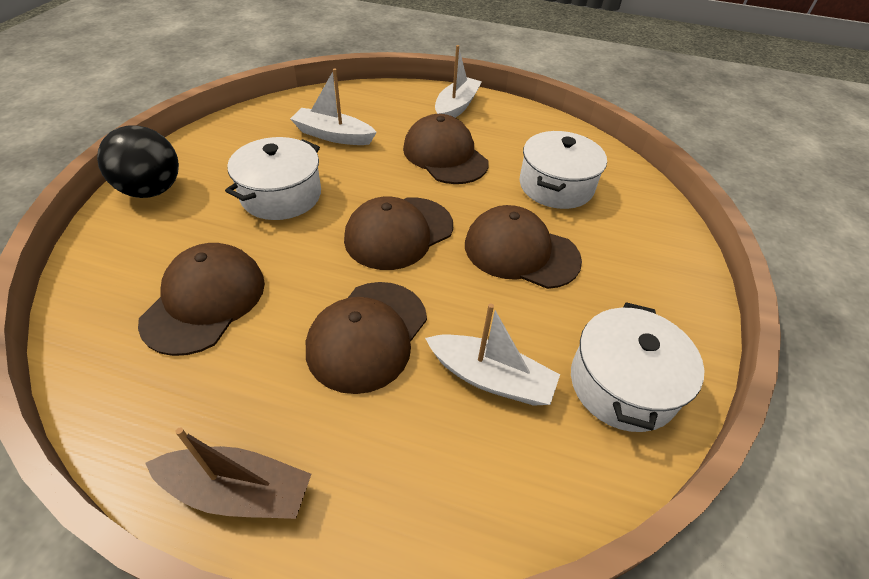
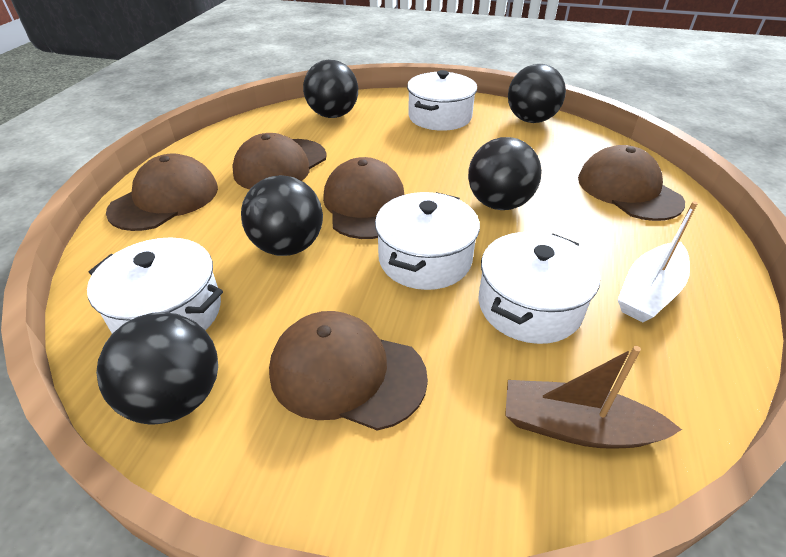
black ball: [97,125,179,198] = 1 -> [96,312,218,424] [241,175,323,256] [303,59,358,118] [468,137,542,210] [508,64,566,123] = 5
white boat: [290,68,377,145] [425,303,560,406] [435,45,482,118] = 3 -> [617,201,698,322] = 1
white pot: [225,137,321,220] [520,131,607,209] [571,302,704,432] = 3 -> [87,238,223,333] [375,192,480,290] [407,70,477,131] [479,232,600,344] = 4

